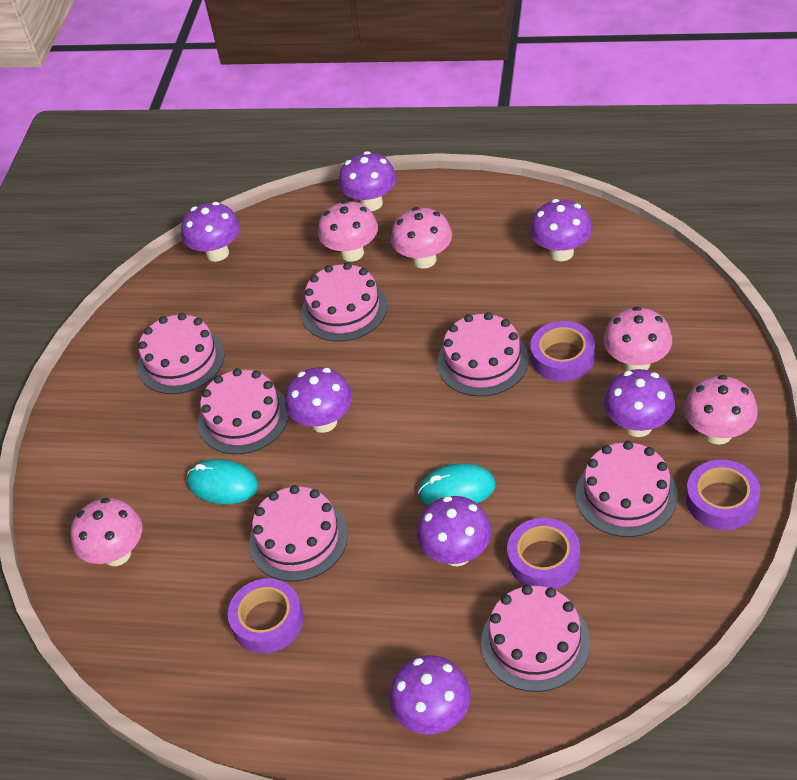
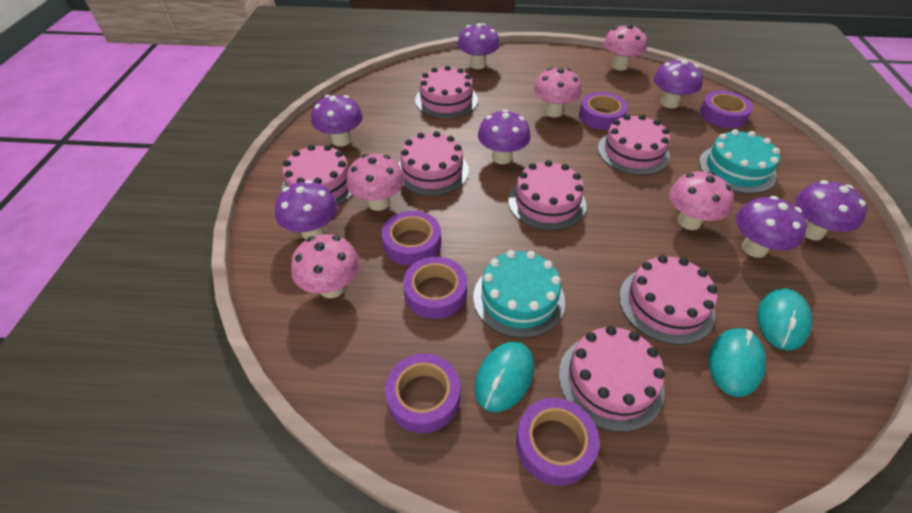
purple tape: [228,578,304,653] [507,518,580,589] [531,321,595,382] [686,460,761,530] = 4 -> [382,211,441,266] [385,354,460,433] [403,257,467,319] [516,398,600,486] [579,92,628,130] [700,90,753,128] = 6
turquoise cake: none = 0 -> [473,250,565,338] [699,129,780,194] = 2
turquoise mouse: [187,459,259,504] [418,463,496,505] = 2 -> [475,342,534,412] [709,328,766,397] [757,288,812,351] = 3

